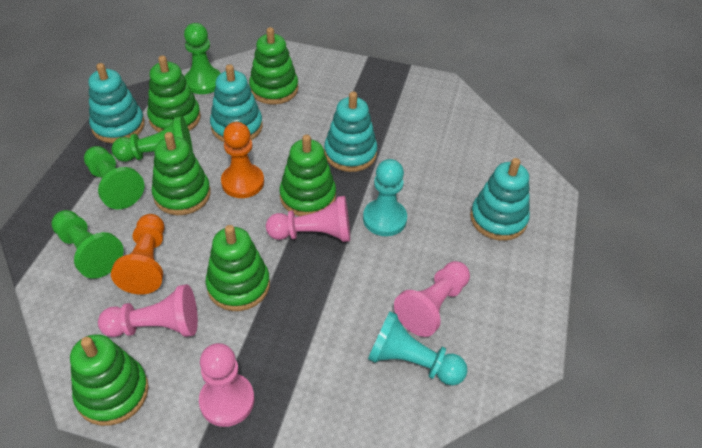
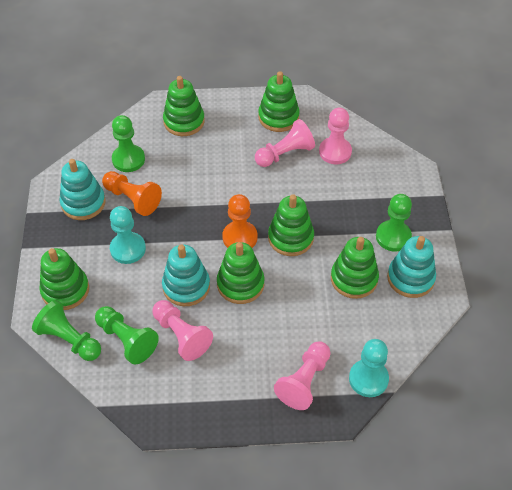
turquoise stacking toy: [88,63,145,143] [210,64,263,142] [324,91,377,172] [470,158,530,241] = 4 -> [60,159,106,220] [162,244,210,306] [387,236,436,298] = 3

